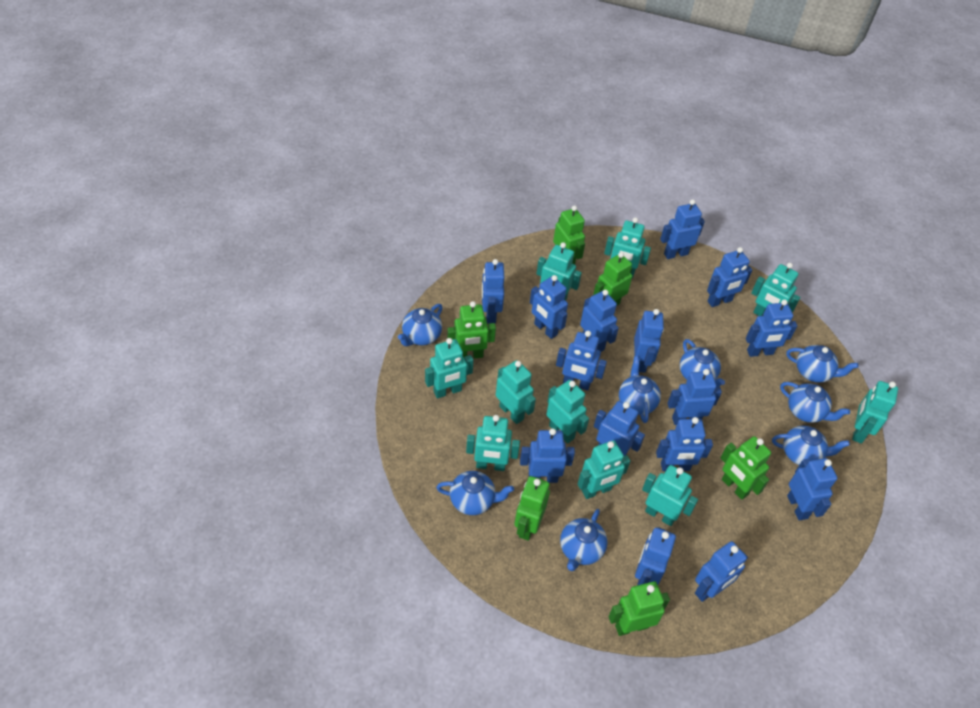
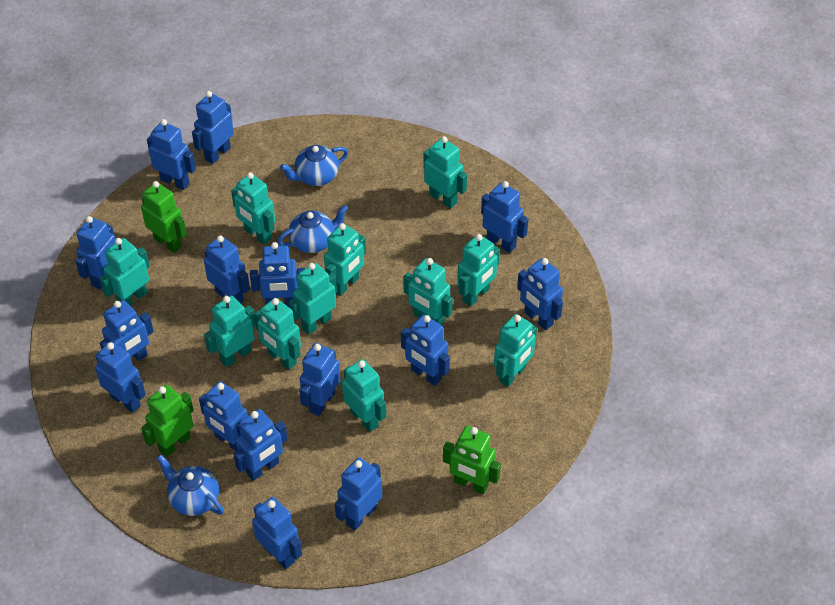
blue teapot: [398,304,443,346] [436,471,514,515] [560,509,607,571] [619,356,661,423] [680,339,725,387] [772,426,850,465] [780,382,850,423] [786,345,859,383] = 8 -> [157,454,224,516] [277,205,348,253] [280,145,348,186] = 3
green robot: [447,301,496,359] [514,476,550,541] [553,205,585,265] [593,252,632,305] [608,581,670,636] [721,436,771,500] = 6 -> [141,181,187,253] [141,385,194,457] [443,426,501,494] = 3
turquoise robot: [425,338,474,398] [466,415,520,471] [496,360,536,424] [536,242,582,301] [546,380,589,444] [578,440,630,499] [604,217,651,278] [642,465,698,526] [751,263,801,316] [852,381,898,443] = 10 -> [99,238,150,306] [204,296,256,367] [231,172,275,245] [254,298,301,370] [289,263,337,334] [324,223,366,296] [342,359,386,432] [403,258,453,325] [423,136,467,209] [457,234,500,306] [494,314,537,387] = 11

